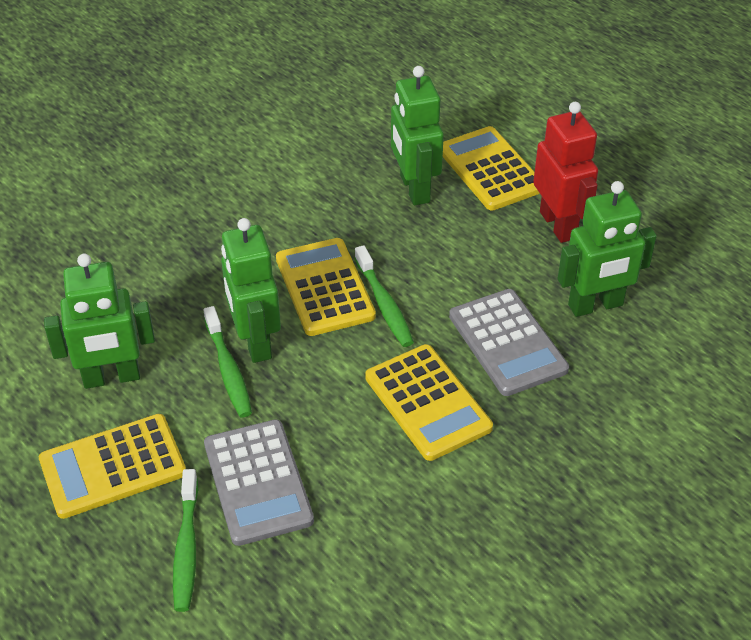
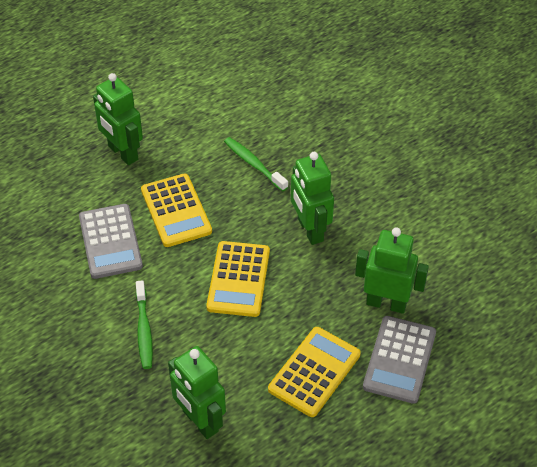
green toothbrush: [173,469,198,612] [204,306,252,418] [355,245,414,347] = 3 -> [136,280,153,369] [224,137,288,191] = 2
red robot: [533,102,598,243] = 1 -> none = 0
yellow calculator: [39,414,186,519] [276,238,376,336] [365,344,493,461] [443,126,540,211] = 4 -> [141,173,212,247] [206,241,270,317] [268,327,361,417] = 3

